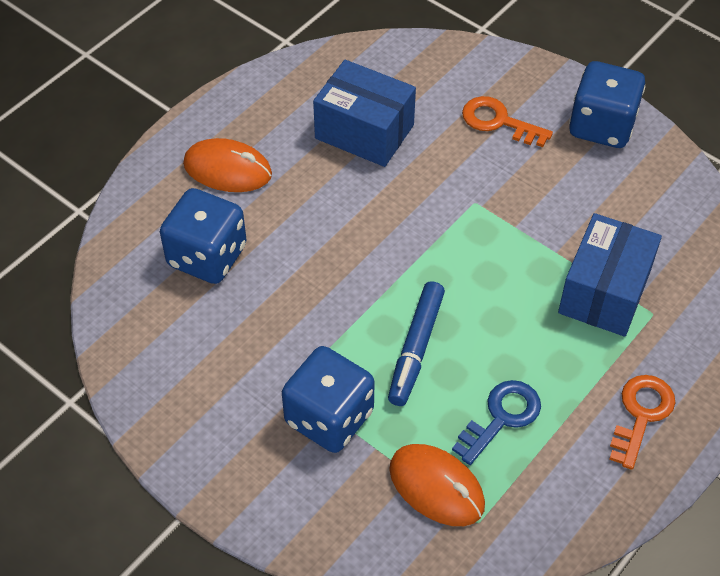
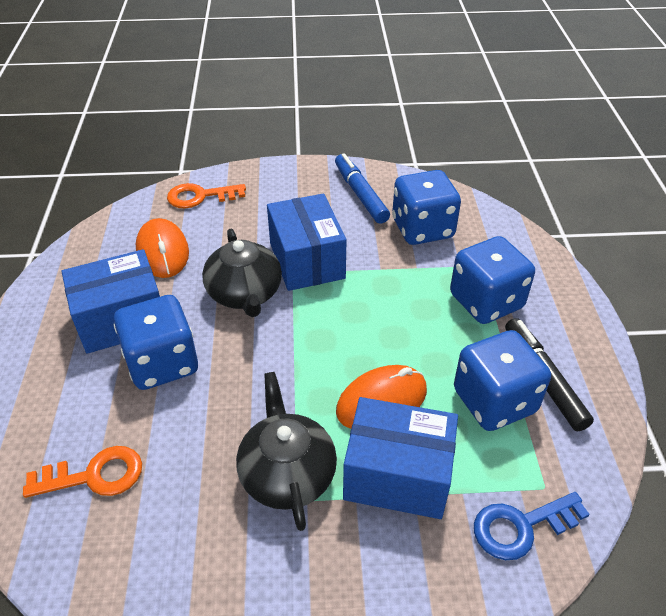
black marker: none = 0 -> [505,318,594,431] = 1
black teapot: none = 0 -> [202,229,282,317] [236,372,337,531] = 2
blue box: [313,60,416,167] [558,213,662,337] = 2 -> [62,249,160,354] [267,194,346,291] [343,397,458,519] = 3
blue dice: [160,188,247,284] [282,346,375,453] [569,61,646,148] = 3 -> [114,295,198,390] [392,170,461,245] [450,236,535,324] [454,330,551,431] = 4

